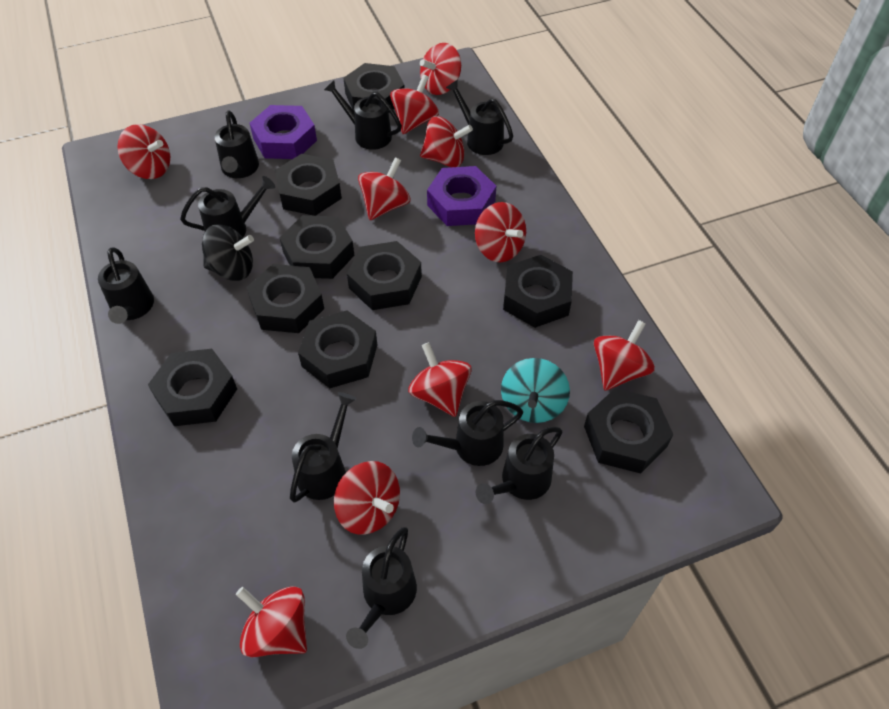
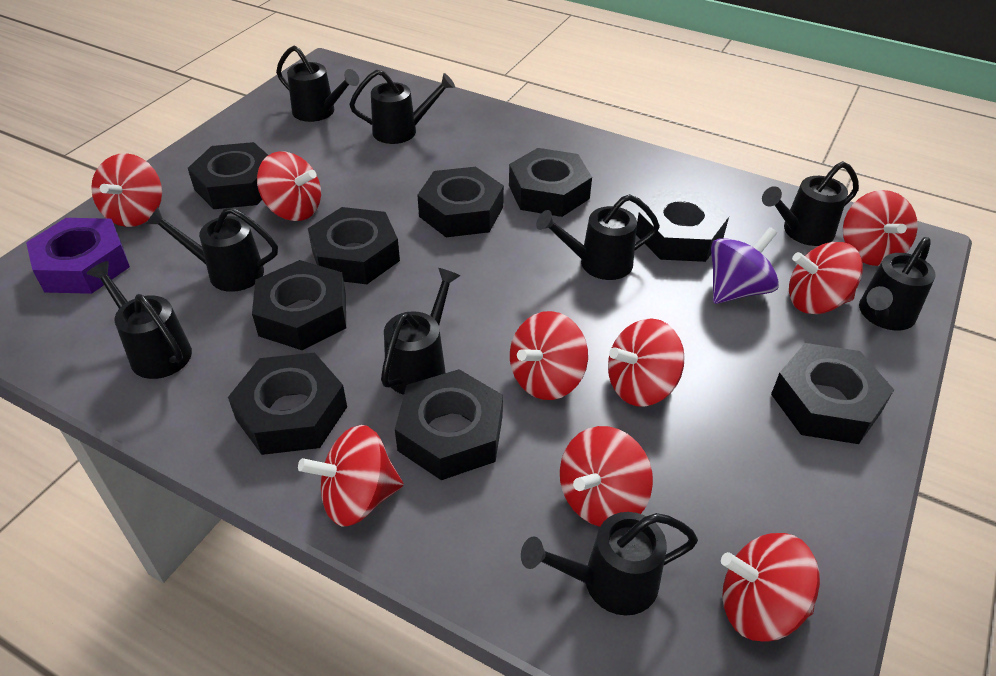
black spinning top: [202,224,254,281] = 1 -> none = 0
purple nut: [250,105,317,159] [427,166,496,226] = 2 -> [26,218,130,294] = 1
purple spinning top: none = 0 -> [711,227,779,304] = 1
red spinning top: [117,124,170,179] [236,586,307,657] [334,461,400,535] [358,157,410,220] [390,74,439,134] [408,342,472,417] [420,43,461,95] [420,116,473,167] [475,202,526,262] [594,320,655,391] = 10 -> [91,153,162,227] [257,151,321,221] [298,425,403,526] [510,311,588,400] [560,426,653,527] [608,318,685,406] [721,533,820,642] [789,242,863,314] [843,190,918,266] = 9
turquoise spinning top: [501,358,570,423] = 1 -> none = 0

